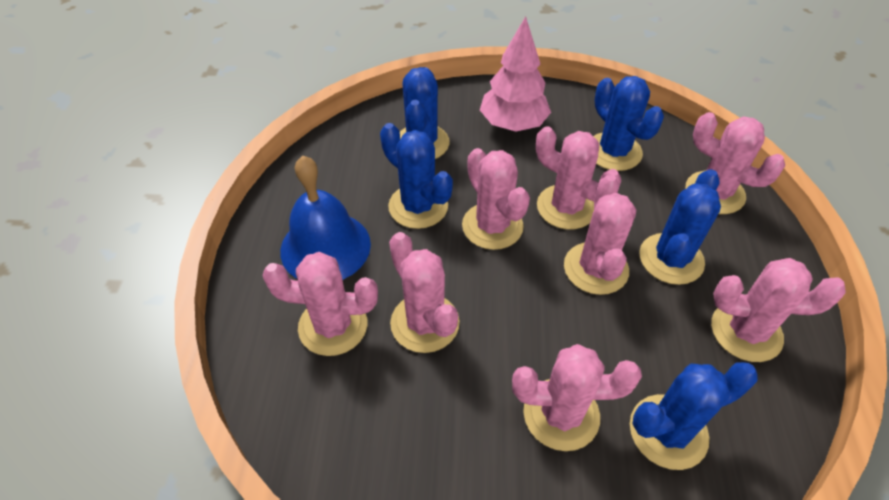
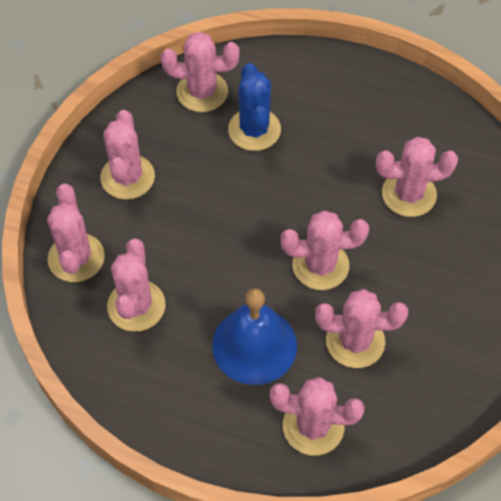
blue cactus: [380,123,453,229] [400,67,450,159] [593,76,664,171] [630,362,758,470] [639,169,721,285] = 5 -> [228,63,281,151] = 1
pink tree: [480,16,551,132] = 1 -> none = 0

